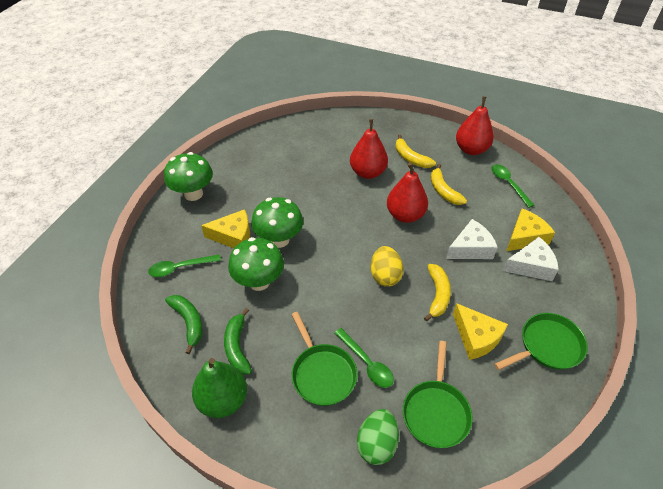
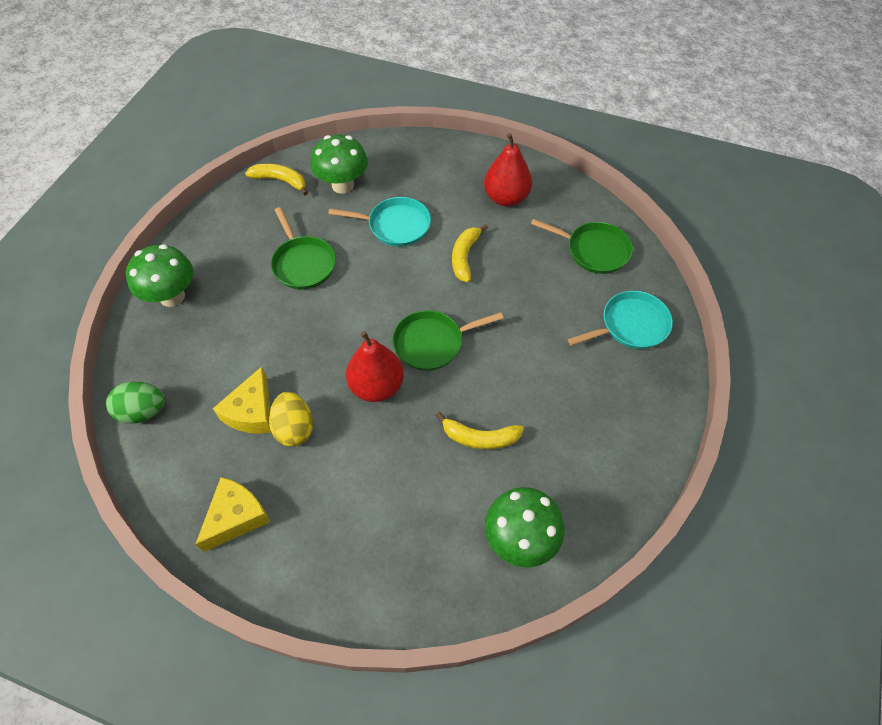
green banana: [165,295,203,354] [224,308,252,375] = 2 -> none = 0
green pear: [192,358,247,418] = 1 -> none = 0
green spoon: [148,254,221,277] [335,328,394,388] [491,164,534,208] = 3 -> none = 0
red pear: [350,119,388,179] [387,163,428,223] [456,96,494,155] = 3 -> [346,331,404,402] [484,133,532,207] = 2
turquoise pan: none = 0 -> [328,197,431,247] [568,291,673,349] = 2
white cheese: [446,219,498,259] [503,237,559,281] = 2 -> none = 0
yellow cheese: [201,209,250,248] [453,303,508,360] [506,209,555,251] = 3 -> [196,477,271,552] [213,367,272,434] = 2

